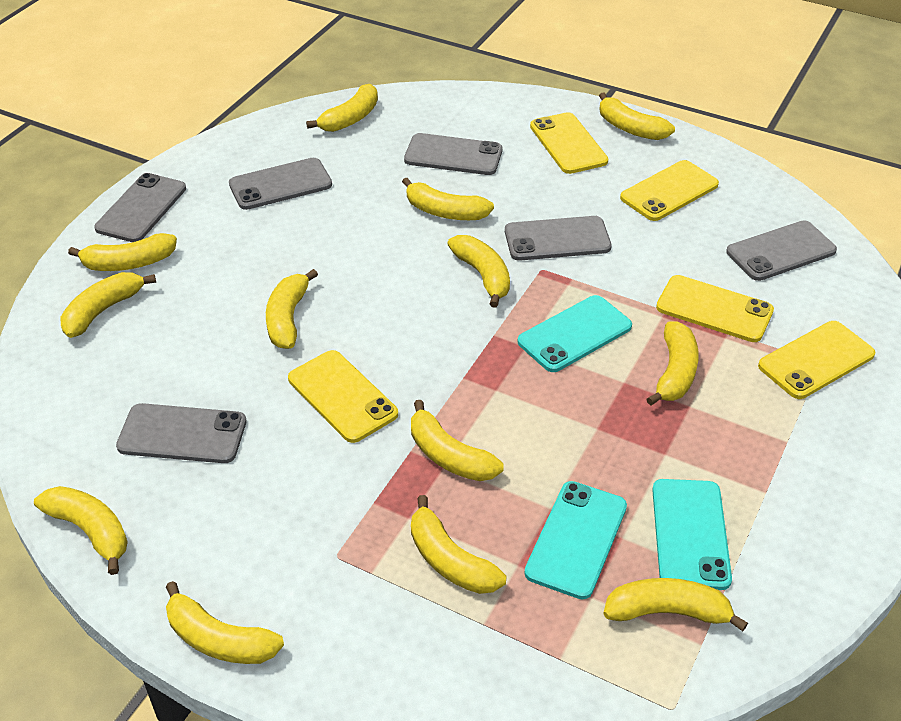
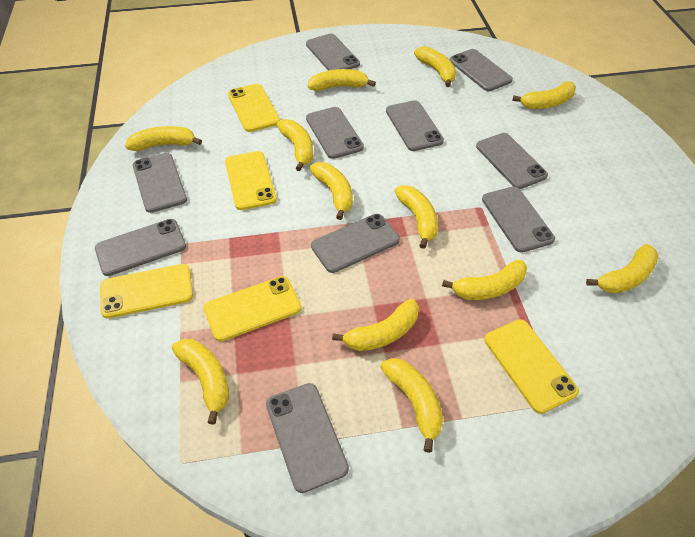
grey phone: [94,173,186,242] [116,403,246,463] [229,158,332,210] [404,133,502,175] [505,216,612,261] [726,220,837,281] = 6 -> [95,219,186,276] [133,153,187,213] [266,383,349,493] [306,34,360,71] [306,107,364,159] [311,214,400,273] [386,100,444,151] [450,49,513,91] [476,133,548,189] [482,187,555,253] = 10
turquoise phone: [517,295,632,372] [524,481,627,600] [652,479,732,590] = 3 -> none = 0
yellow banana: [34,486,128,575] [60,272,156,338] [68,233,177,271] [166,581,284,664] [266,269,318,349] [306,84,378,132] [402,178,494,220] [411,400,504,481] [411,495,507,594] [447,235,510,308] [599,93,675,140] [603,578,748,631] [646,321,699,406] = 13 -> [125,126,202,151] [172,339,229,425] [277,119,313,171] [308,69,376,91] [310,162,353,220] [332,299,419,351] [380,358,443,453] [394,185,438,249] [414,46,456,87] [442,260,527,300] [512,81,576,109] [586,244,659,294] = 12

